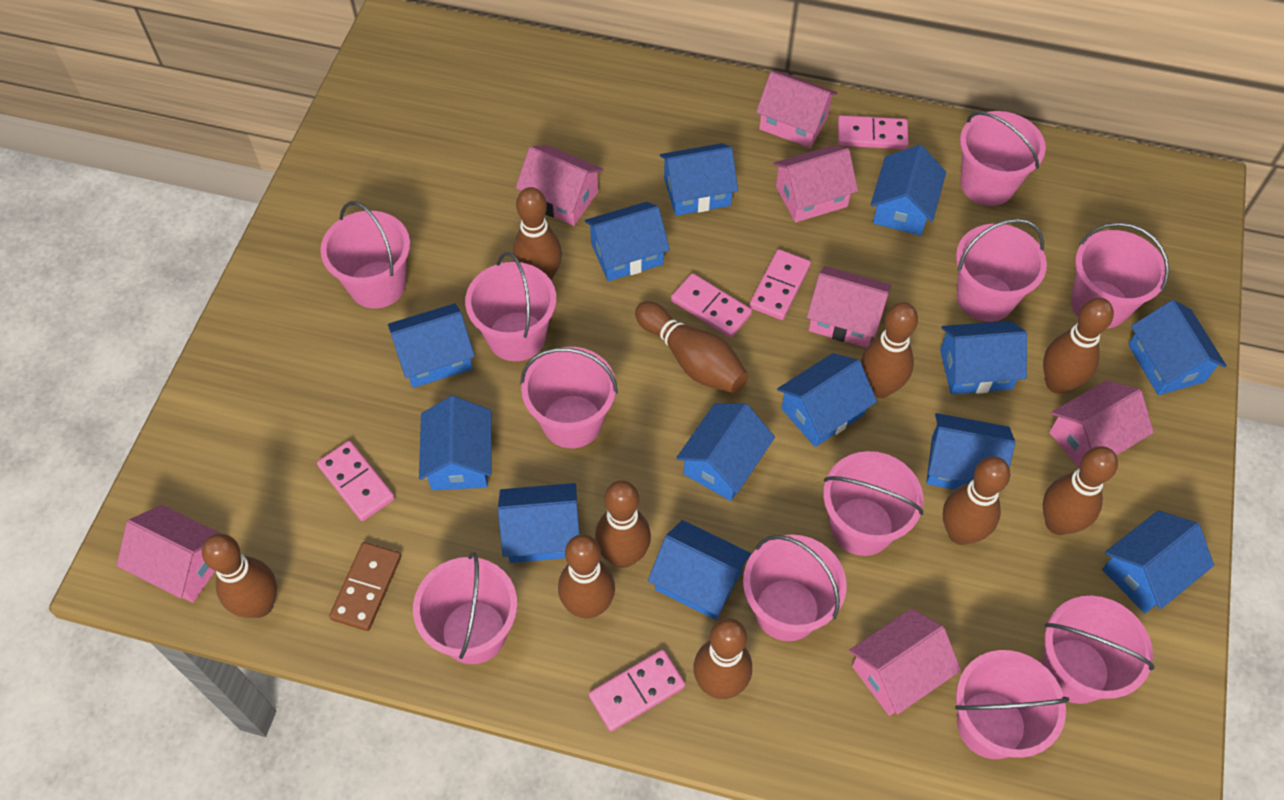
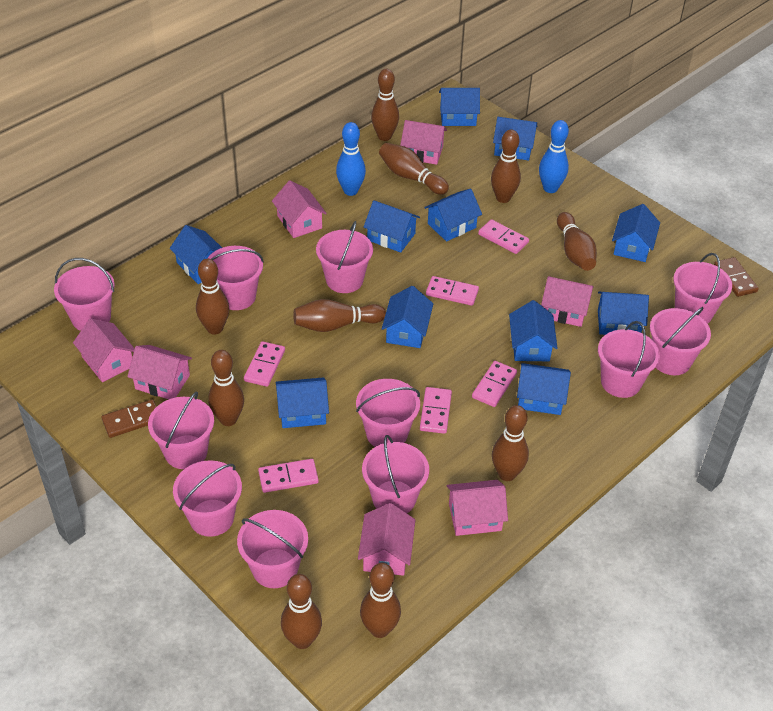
blue bowling pin: none = 0 -> [336,122,366,196] [539,120,569,193] = 2
blue house: [388,303,475,388] [419,396,491,490] [498,483,580,563] [584,202,670,281] [648,520,751,620] [660,143,738,216] [676,403,775,501] [777,353,877,447] [870,145,946,236] [926,413,1015,490] [940,321,1027,394] [1102,511,1214,613] [1128,300,1227,395] = 13 -> [170,225,222,284] [275,377,329,428] [364,200,420,253] [382,286,433,348] [424,189,482,242] [439,88,480,126] [493,117,537,161] [509,300,558,361] [517,363,571,415] [598,292,649,335] [612,204,660,262] = 11
brown domino: [329,542,401,631] = 1 -> [101,399,157,438] [714,257,759,297] = 2
pink domino: [317,441,395,521] [589,650,685,731] [671,273,752,338] [749,249,811,320] [838,115,908,149] = 5 -> [244,341,285,387] [258,459,319,493] [420,387,452,434] [426,276,479,306] [472,361,517,407] [478,219,529,254] = 6

